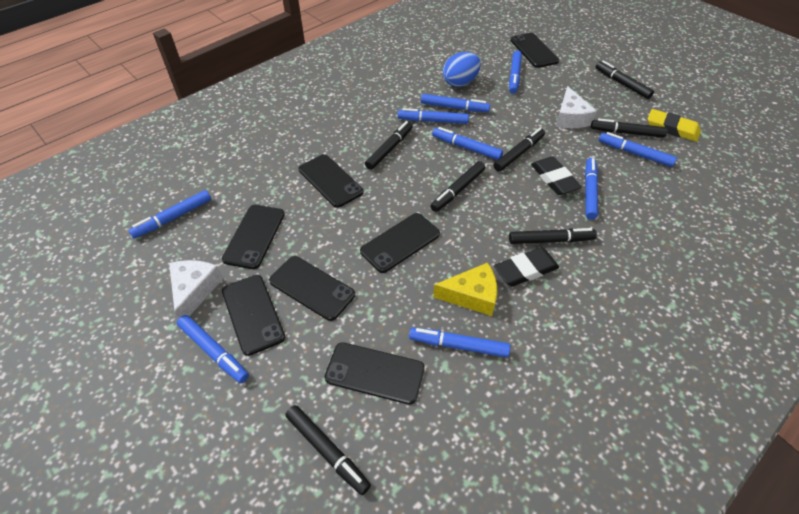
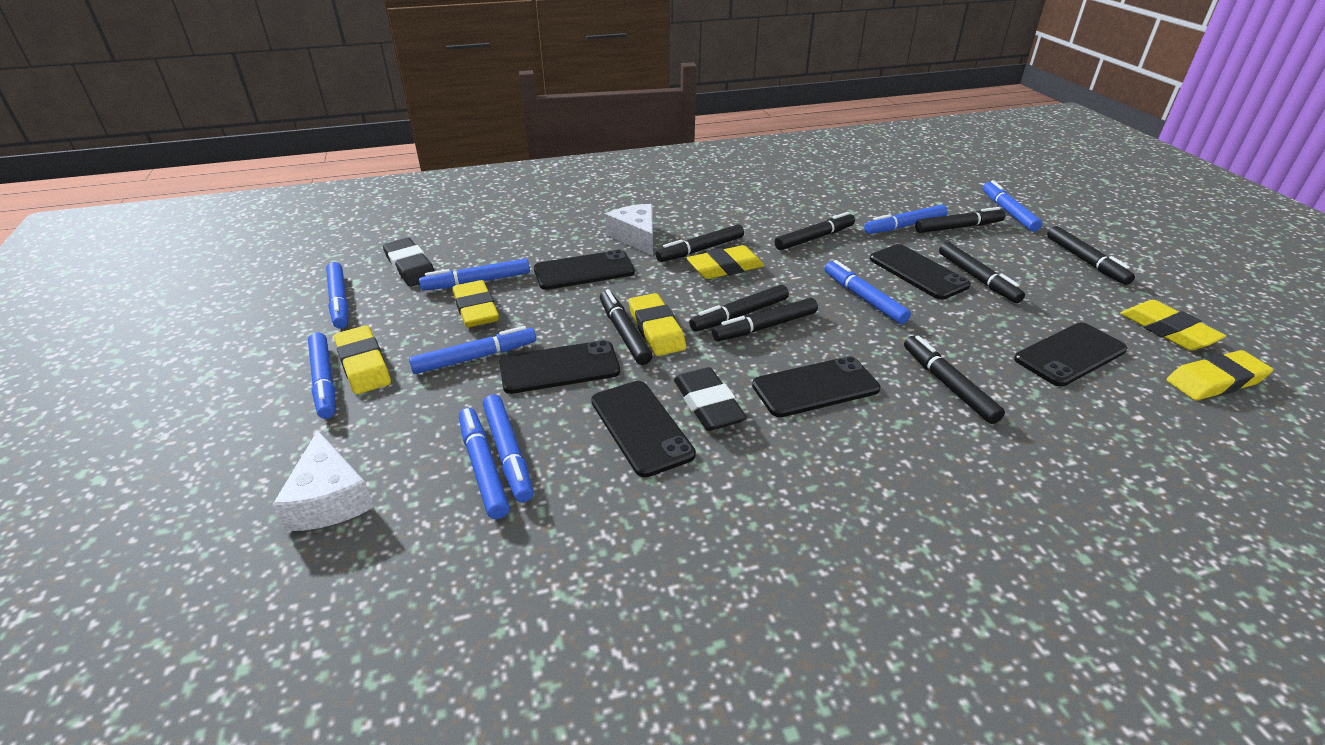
black marker: [285,405,371,495] [365,121,413,170] [430,161,485,212] [493,128,545,172] [509,228,597,244] [591,119,668,138] [596,60,654,99] = 7 -> [600,289,652,365] [656,224,744,262] [689,284,789,332] [712,298,818,341] [775,212,855,250] [904,336,1005,424] [915,207,1006,233] [939,242,1025,303] [1047,226,1135,285] = 9
black phone: [222,205,284,269] [222,275,285,356] [269,256,355,321] [299,154,363,208] [325,342,425,405] [360,213,440,273] [510,33,559,68] = 7 -> [499,340,620,394] [534,250,635,290] [591,381,696,477] [752,356,881,417] [870,244,971,300] [1014,323,1127,387] = 6
blue egg: [443,52,481,87] = 1 -> none = 0
yellow cheese: [433,263,497,316] = 1 -> none = 0
yellow eraser: [648,109,701,142] = 1 -> [334,325,391,394] [452,280,499,327] [629,293,686,356] [687,245,764,279] [1120,300,1226,350] [1167,350,1273,400] = 6

